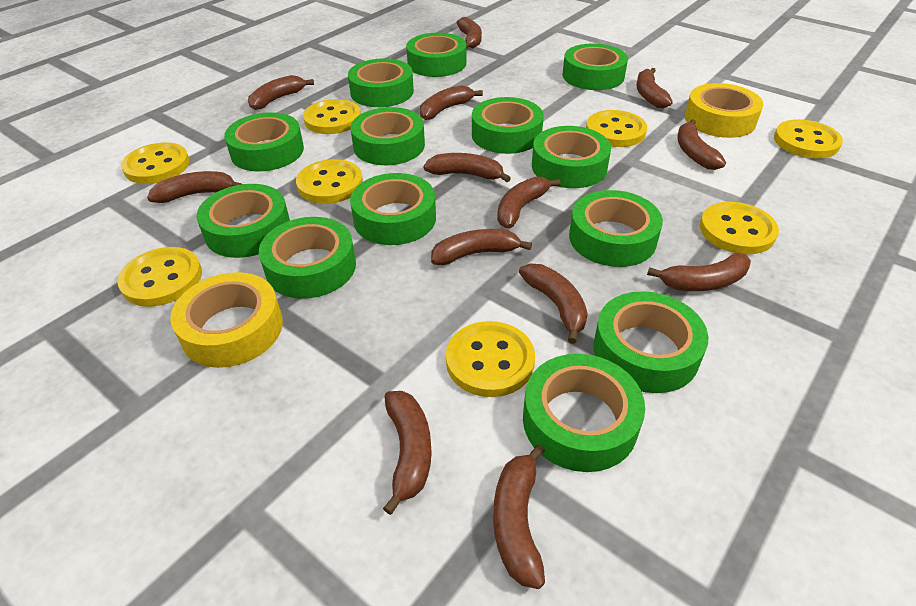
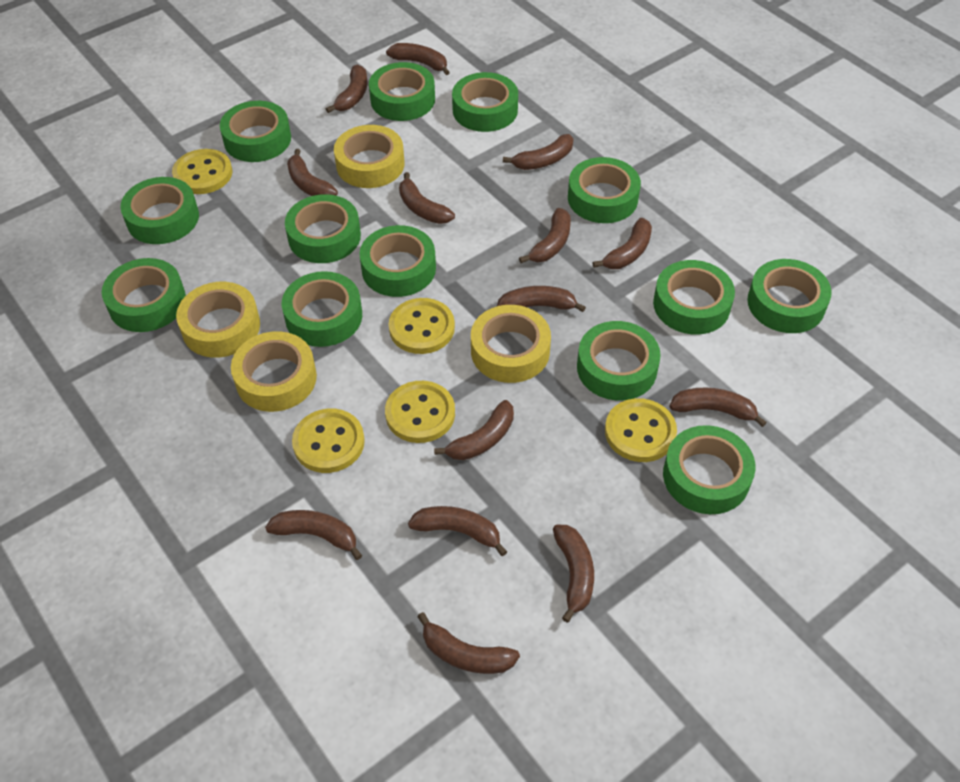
brown banana: [147,171,242,203] [248,75,314,110] [383,391,432,515] [420,85,483,120] [423,153,511,182] [431,229,532,265] [457,17,482,49] [493,444,545,589] [497,177,561,228] [519,264,588,344] [637,68,673,108] [647,253,751,291] [677,119,726,170] = 13 -> [265,510,362,560] [287,149,338,196] [326,64,367,113] [386,43,450,75] [399,172,455,224] [408,506,507,556] [417,612,520,674] [434,400,514,460] [497,286,586,312] [503,134,573,170] [519,208,571,263] [553,525,594,623] [592,218,652,269] [669,388,767,427] = 14
yellow button: [118,247,202,307] [121,142,190,184] [296,159,363,204] [303,99,361,134] [446,321,535,397] [586,110,647,147] [700,202,779,254] [774,119,843,158] = 8 -> [172,149,232,194] [292,409,365,473] [385,381,455,443] [388,298,455,354] [605,398,677,462] = 5
yellow tape: [170,272,283,368] [685,83,764,138] = 2 -> [176,282,260,358] [231,331,317,412] [334,125,405,188] [471,305,551,383] = 4

